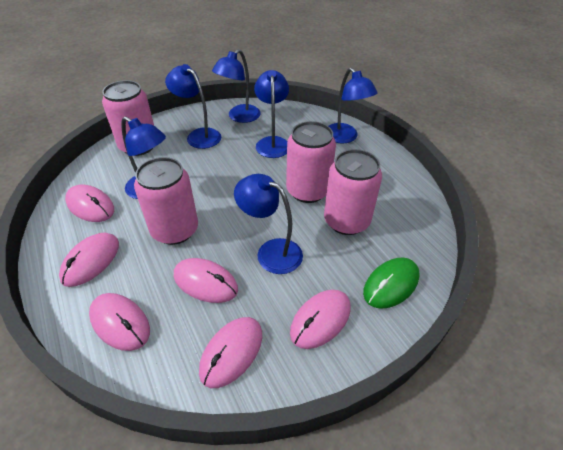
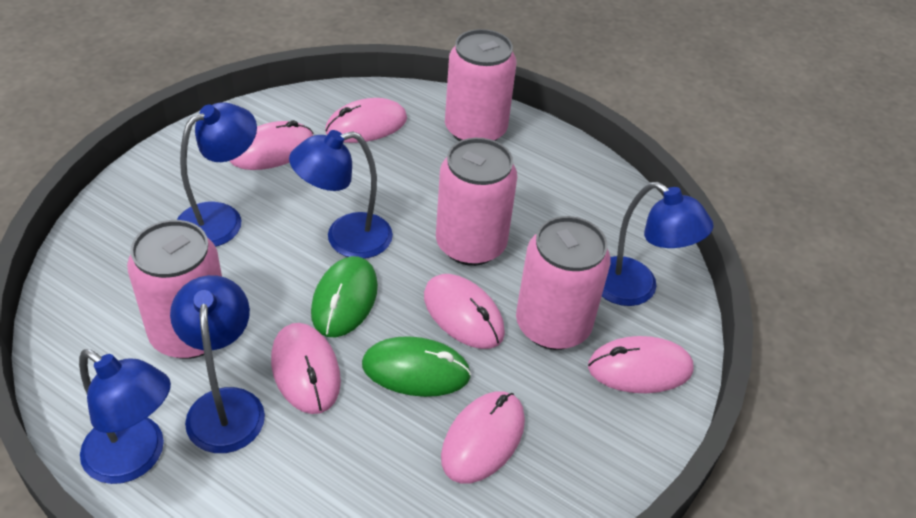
blue lamp: [121,117,166,199] [165,64,221,149] [212,49,261,123] [234,174,303,274] [254,70,289,158] [329,68,378,144] = 6 -> [79,349,171,484] [170,275,265,453] [177,102,257,247] [289,130,393,259] [602,182,714,306] = 5
green mouse: [363,257,420,309] = 1 -> [311,256,378,337] [362,336,471,397] = 2

